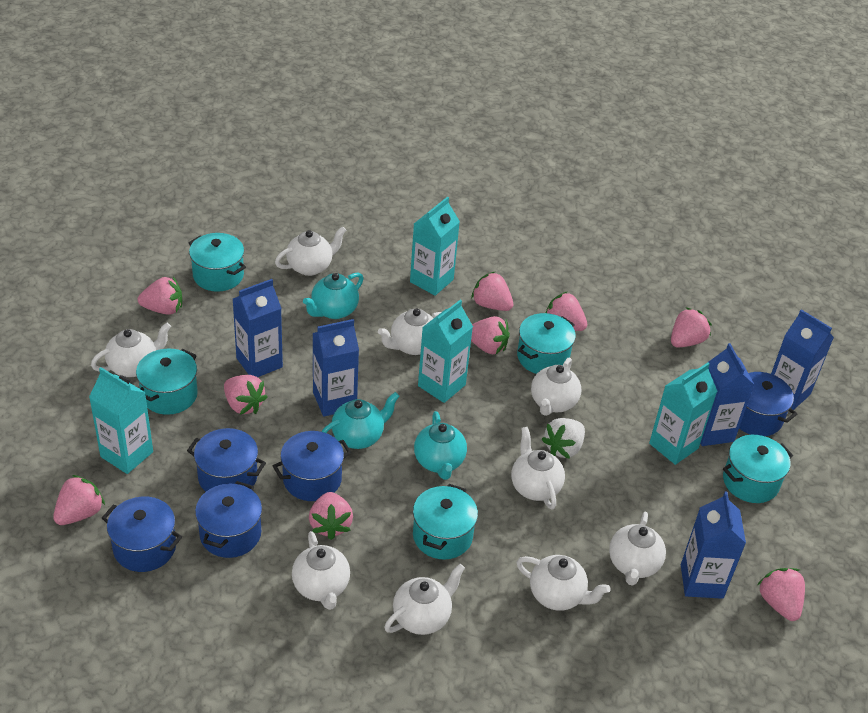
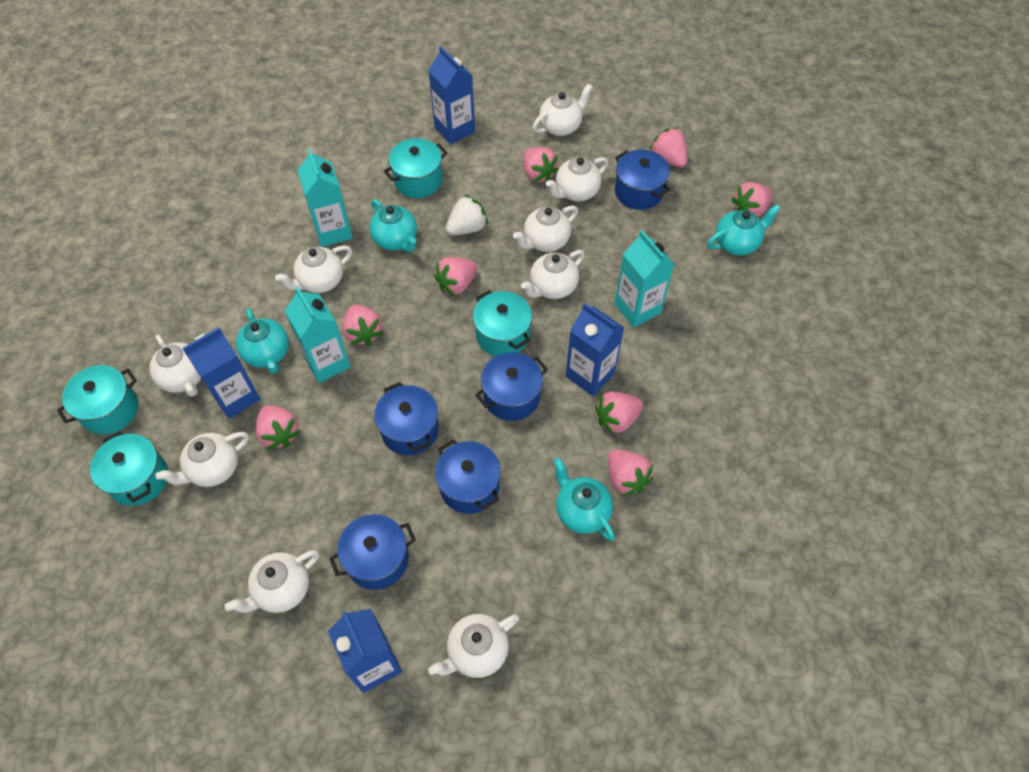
blue carton: [233,279,283,377] [313,319,359,417] [681,492,746,599] [700,343,755,446] [771,309,834,410] = 5 -> [183,327,261,419] [328,609,402,693] [428,46,475,145] [566,303,624,396] = 4
pink strawberry: [53,475,105,525] [138,277,182,315] [224,375,267,415] [309,492,353,540] [471,272,513,311] [471,316,510,354] [546,291,587,331] [671,307,712,348] [757,568,805,621] = 9 -> [256,405,301,450] [342,305,383,346] [434,257,477,296] [523,147,559,183] [595,391,643,435] [608,449,653,497] [650,127,687,168] [731,182,773,217] = 8
turquoise carton: [89,367,153,474] [410,197,460,296] [418,300,473,403] [649,363,717,465] = 4 -> [285,287,351,383] [297,149,353,247] [615,230,674,328] = 3
turquoise pot: [136,348,198,415] [189,233,246,292] [413,484,478,560] [517,313,576,374] [723,435,793,503] = 5 -> [57,365,138,434] [90,431,168,506] [384,138,447,198] [473,290,532,356] = 4
turquoise teapot: [303,272,363,319] [321,392,400,449] [414,411,467,480] = 3 -> [236,308,289,374] [370,199,417,252] [554,458,615,541] [707,204,781,256] = 4

